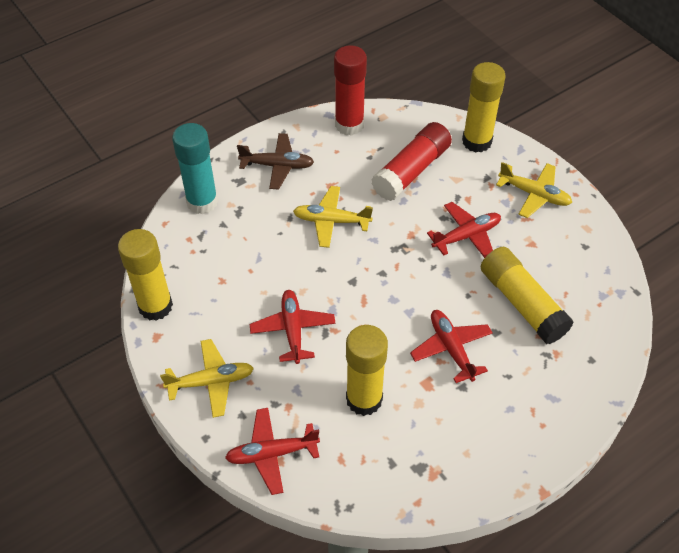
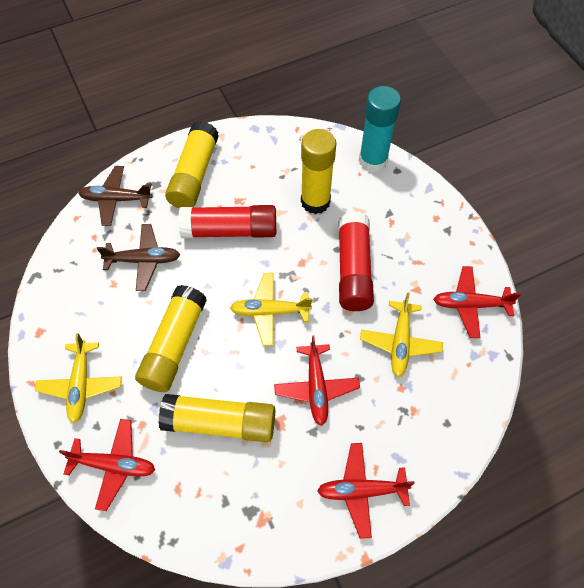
brown plane: [237,133,314,189] = 1 -> [78,166,153,226] [97,224,180,291] = 2

